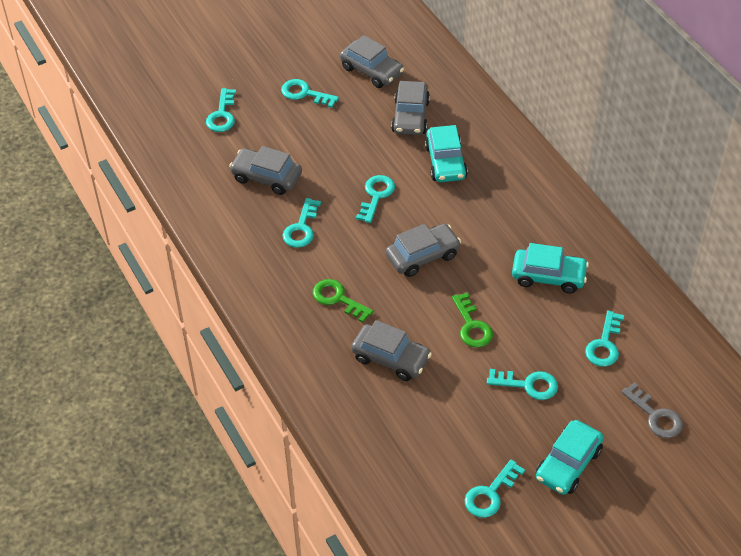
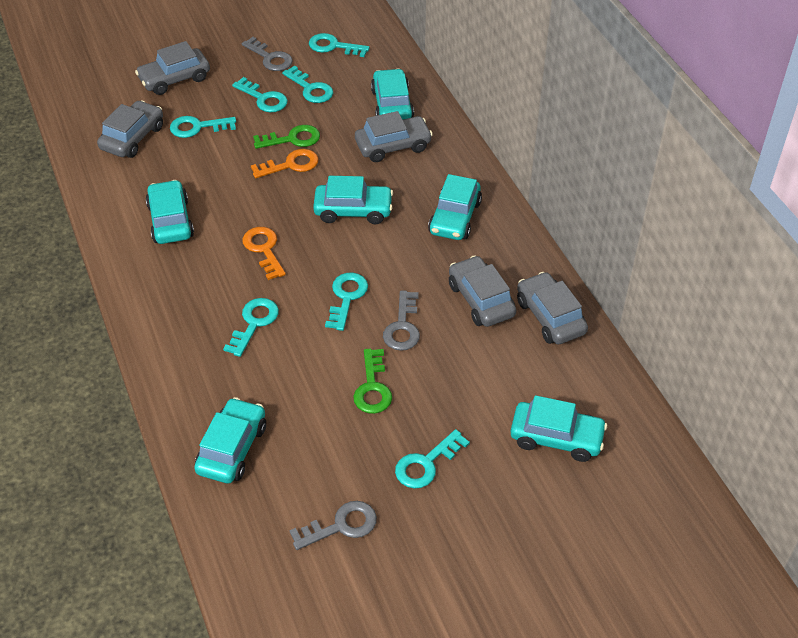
grey key: [621,382,683,438] = 1 -> [242,37,293,71] [289,501,377,550] [383,291,420,351] = 3
orange key: none = 0 -> [242,227,286,280] [251,149,319,178] = 2
turquoise car: [424,125,468,182] [512,243,589,293] [536,420,604,495] = 3 -> [146,180,194,244] [194,397,266,483] [313,176,393,224] [371,69,414,120] [428,174,482,240] [511,395,607,462] = 6

